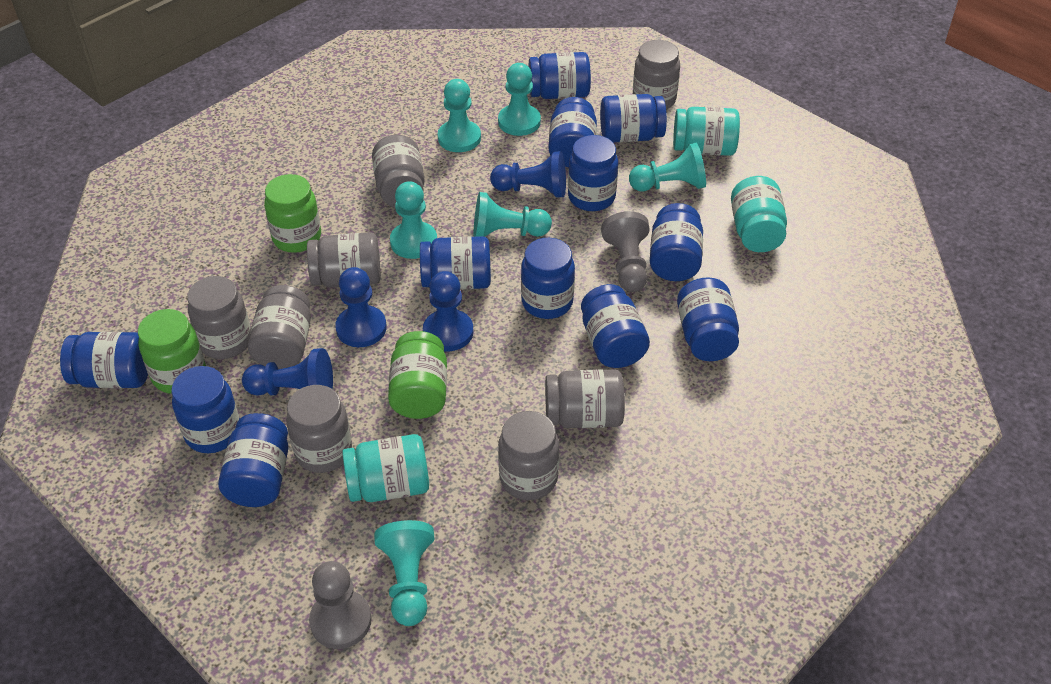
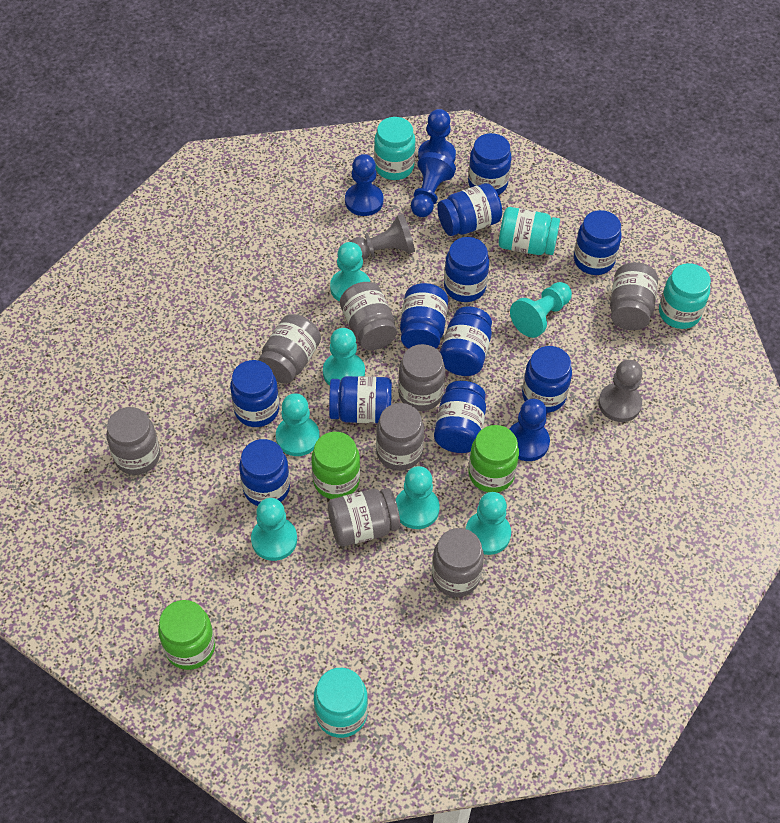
blue jar: [60,332,148,388] [171,366,240,453] [218,413,288,507] [420,236,491,290] [521,238,575,319] [529,52,591,99] [548,97,597,167] [568,135,618,211] [581,284,650,368] [600,94,667,142] [650,203,703,281] [677,278,739,361] = 12 -> [230,360,279,427] [239,439,290,506] [329,376,392,423] [400,283,448,349] [434,381,486,453] [437,183,502,236] [440,306,492,376] [444,237,489,302] [468,133,512,195] [522,346,572,413] [574,210,622,275] = 11
turquoise jar: [342,434,429,502] [673,107,740,156] [731,176,787,252] = 3 -> [314,668,368,738] [374,117,415,180] [499,207,560,255] [659,263,711,329] = 4
turquoise pawn: [374,520,434,626] [390,181,437,259] [438,79,481,152] [474,192,552,237] [498,63,541,136] [629,143,706,192] = 6 -> [251,498,297,561] [276,393,319,456] [323,328,365,386] [330,242,370,302] [396,466,440,529] [466,492,511,555] [510,282,572,338] = 7

